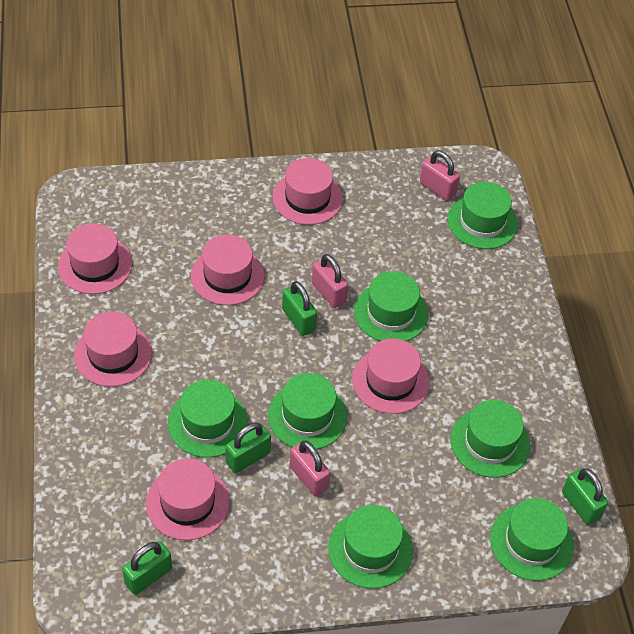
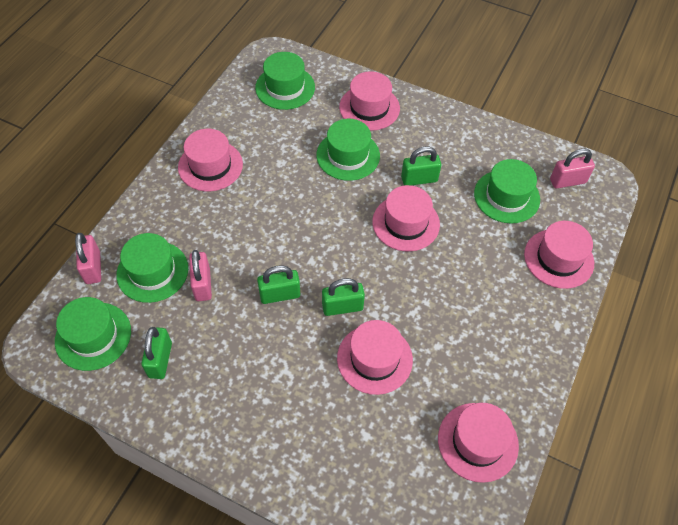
green hat: [168,380,248,458] [268,373,347,450] [328,505,413,589] [354,271,428,341] [448,182,518,249] [451,400,530,478] [490,498,574,581] = 7 -> [55,297,131,371] [117,233,188,303] [255,52,315,110] [317,119,380,181] [474,159,540,224] = 5

